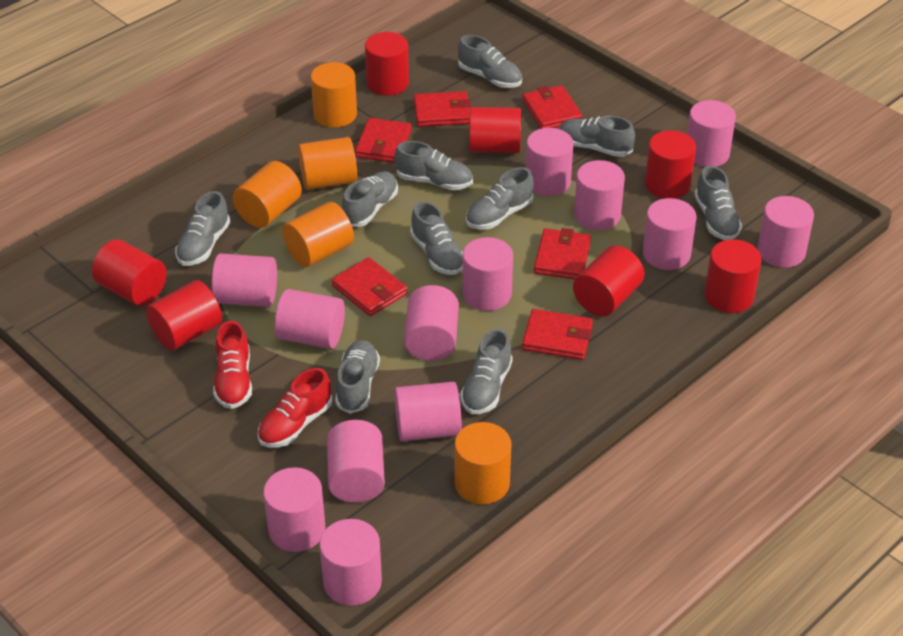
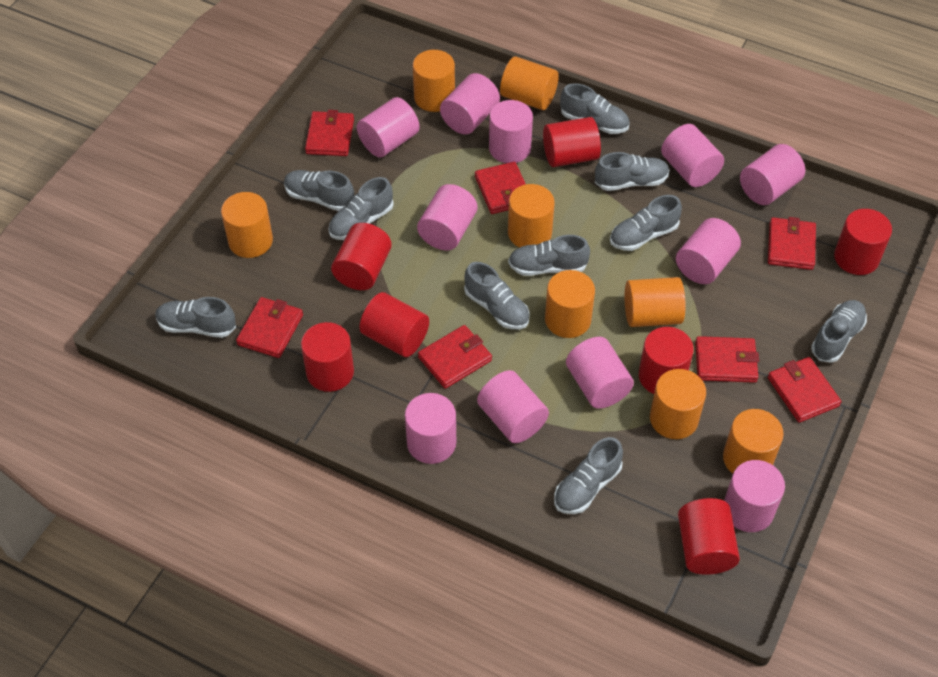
orange cylinder: [233,161,302,228] [283,202,354,267] [298,137,357,190] [311,62,357,128] [454,422,512,504] = 5 -> [221,192,273,258] [413,50,455,112] [500,57,559,110] [508,184,555,248] [545,270,595,338] [625,277,686,327] [650,369,706,439] [723,409,784,474] = 8
pink cylinder: [212,253,277,307] [263,467,326,552] [275,289,345,349] [320,519,382,606] [327,420,385,503] [395,382,462,441] [404,285,459,361] [462,237,513,311] [526,128,574,196] [574,160,625,230] [643,198,696,270] [687,100,736,167] [757,196,814,268] = 13 -> [357,97,420,157] [405,393,456,464] [417,184,477,250] [440,73,500,135] [477,370,549,443] [489,100,533,163] [566,337,634,409] [661,124,724,187] [676,218,741,284] [724,460,785,532] [740,144,805,205] = 11
red shoe: [213,321,252,409] [258,368,333,447] = 2 -> none = 0
red wallet: [332,257,407,316] [355,118,411,163] [414,91,471,127] [522,309,593,360] [523,85,582,129] [534,228,591,279] = 6 -> [236,297,303,358] [305,110,354,156] [418,325,492,389] [475,162,526,214] [695,336,759,383] [768,217,816,270] [768,357,841,423] = 7

